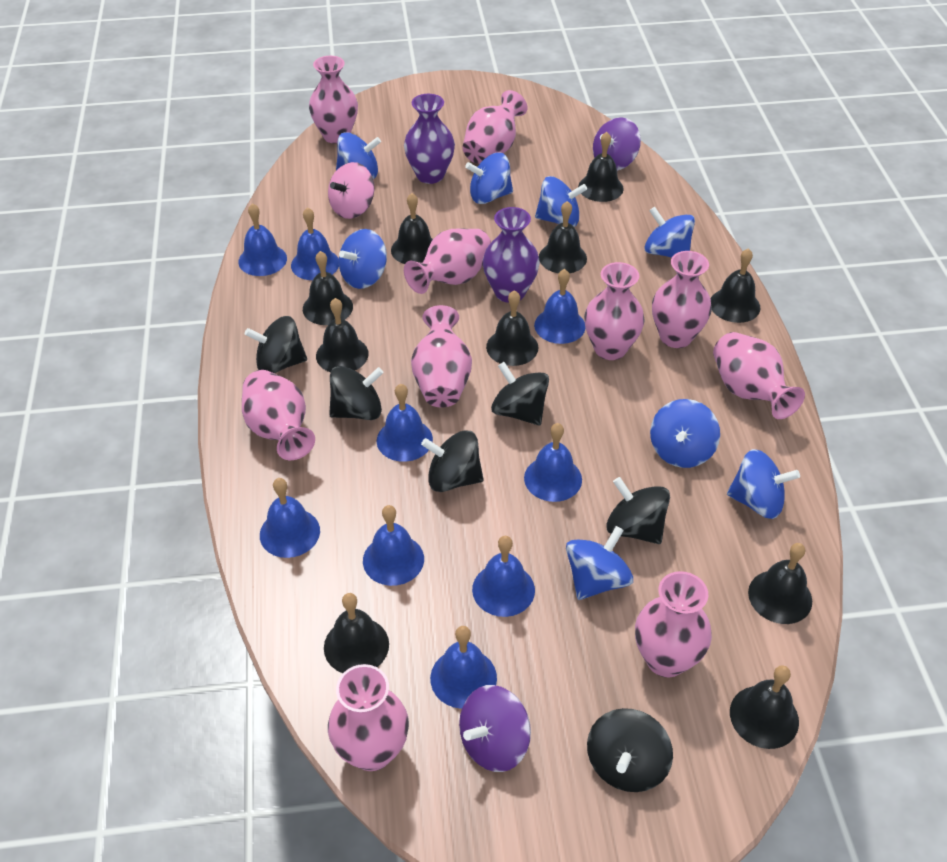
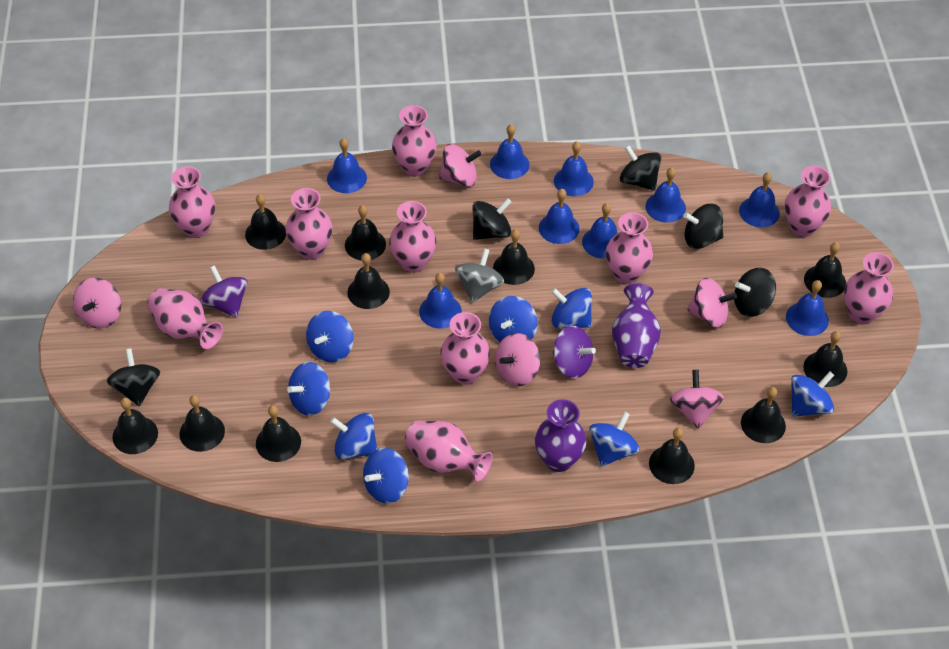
black bell: [303,251,353,325] [316,298,369,372] [324,593,389,673] [391,193,433,264] [486,290,538,366] [539,201,587,273] [578,132,624,202] [711,248,760,323] [730,665,799,749] [748,543,812,624] = 10 -> [112,398,158,454] [180,395,225,452] [245,194,286,250] [256,405,301,462] [345,205,386,261] [347,253,390,309] [493,229,535,285] [649,428,695,484] [741,387,786,443] [803,331,847,387] [804,242,846,298] = 11
black spinning top: [245,316,307,373] [329,366,383,420] [421,430,484,492] [491,362,549,425] [587,708,673,792] [606,477,670,544] = 6 -> [107,348,160,406] [472,198,511,240] [620,145,662,191] [683,203,723,249] [734,267,776,317] = 5
grey spinning top: none = 0 -> [455,248,504,303] = 1
pink spinning top: [328,162,374,219] = 1 -> [73,278,121,328] [439,144,482,187] [495,333,540,386] [670,370,724,429] [687,278,737,328] = 5

